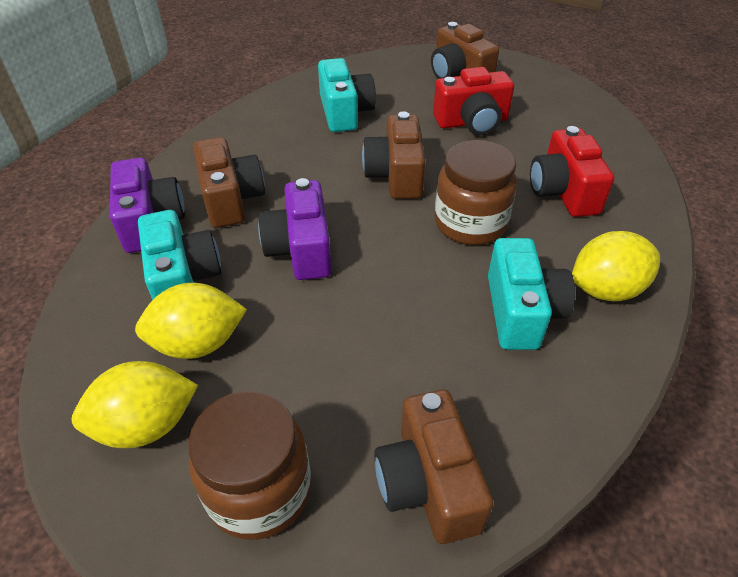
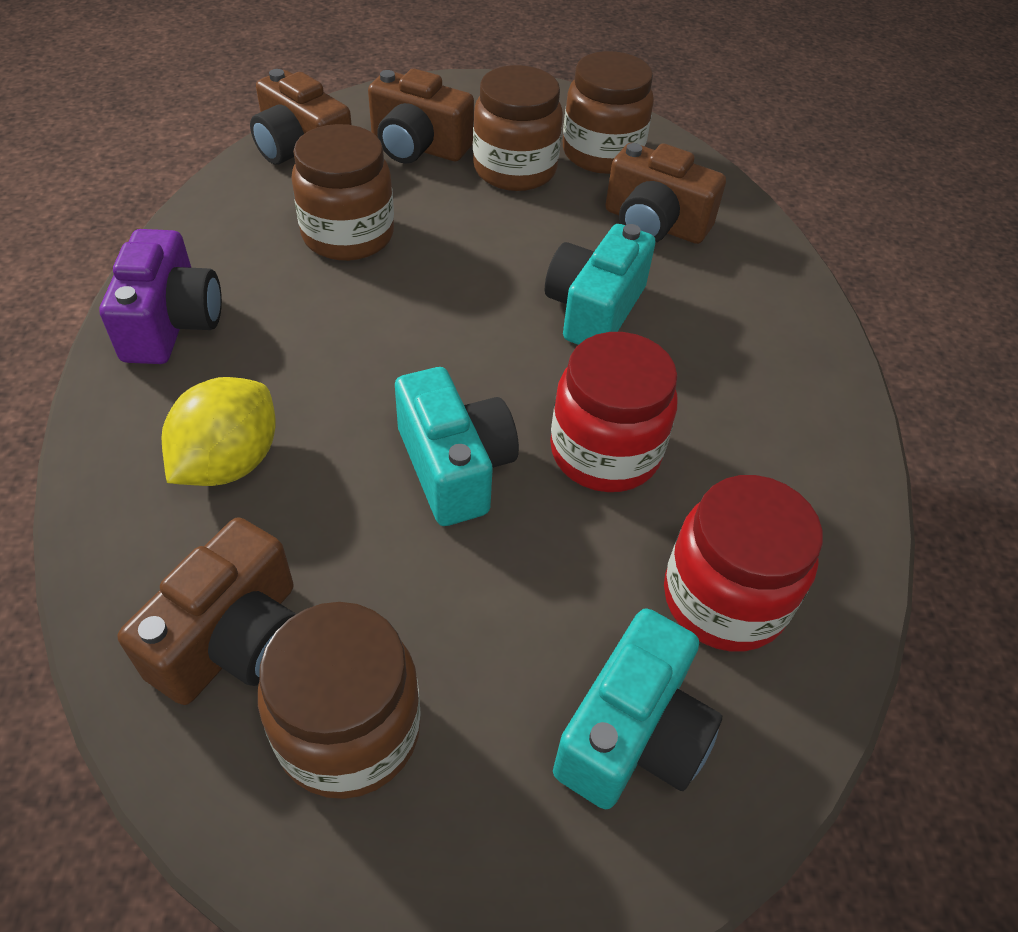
brown jar: [188,391,311,540] [435,140,517,245] = 2 -> [258,602,421,799] [291,124,394,261] [473,65,563,191] [563,51,654,174] = 4
purple camera: [110,158,185,253] [258,178,332,280] = 2 -> [99,229,222,364] = 1
red camera: [433,67,514,135] [530,126,614,217] = 2 -> none = 0
red jar: none = 0 -> [550,332,678,492] [664,475,823,652] = 2
yellow lemon: [72,361,198,448] [135,283,247,359] [572,231,660,301] = 3 -> [161,377,276,486] = 1

